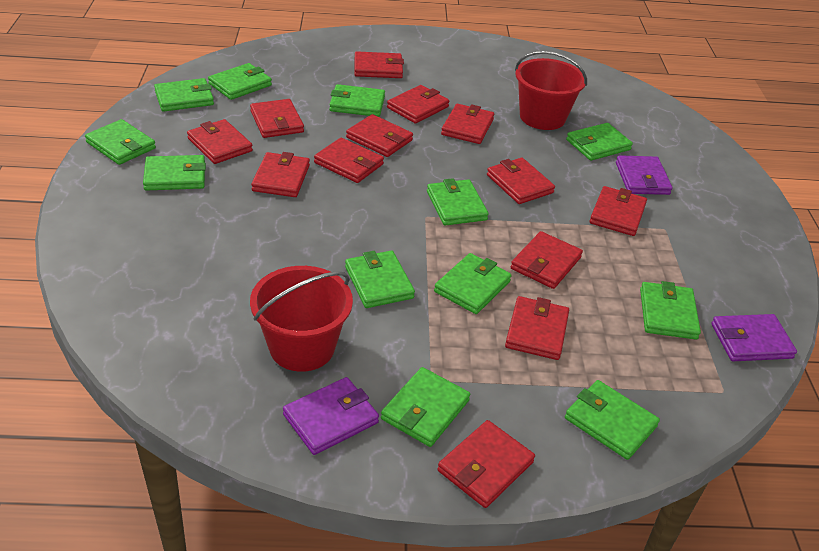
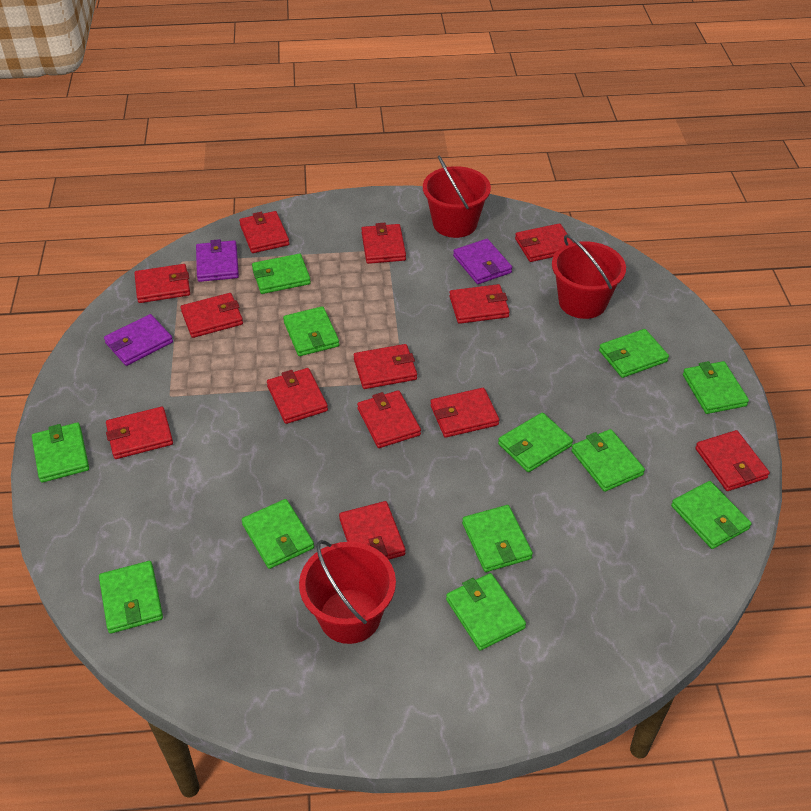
red bucket: [250,266,353,372] [515,51,587,130] = 2 -> [299,540,396,644] [423,156,491,238] [552,235,626,319] = 3

